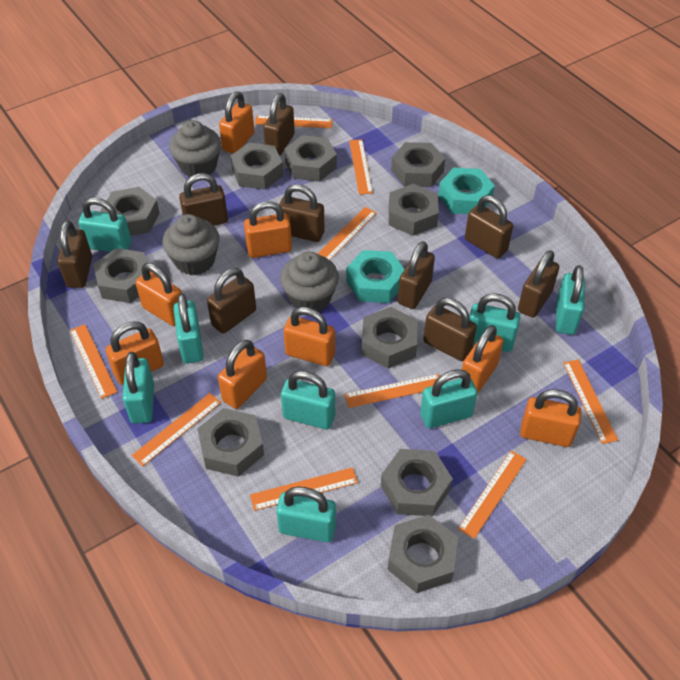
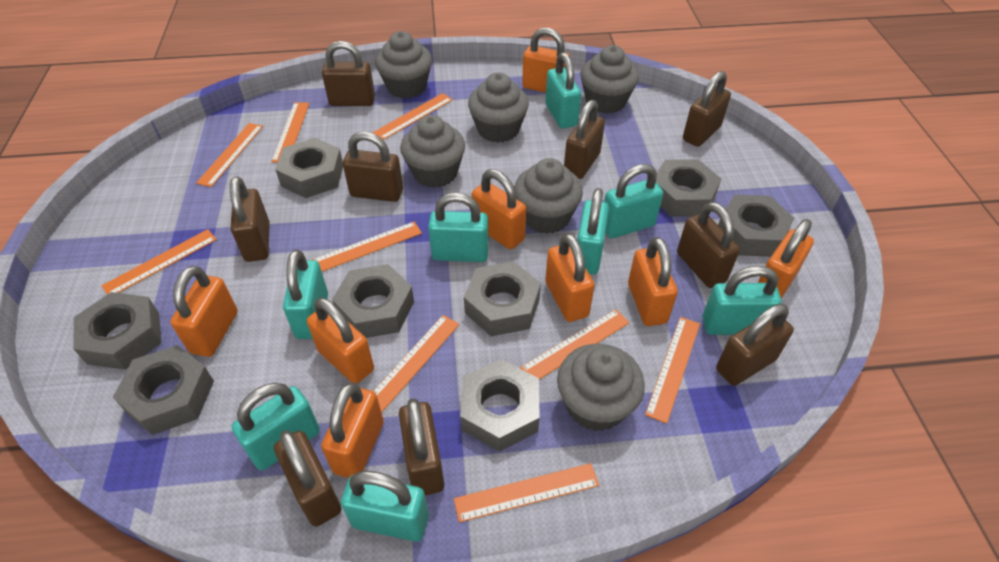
grey cupcake: [163,214,220,275] [169,120,221,177] [280,251,339,312] = 3 -> [375,31,432,99] [400,115,465,188] [468,72,529,143] [514,158,583,234] [557,344,645,431] [581,45,639,114] = 6
grey nut: [93,248,147,303] [101,187,160,236] [197,408,264,477] [230,143,283,190] [284,135,337,182] [361,307,417,368] [381,449,453,516] [388,515,458,593] [389,184,439,236] [391,142,445,187] = 10 -> [73,292,162,370] [113,345,214,435] [275,138,343,198] [332,264,414,338] [460,359,540,452] [464,261,541,336] [656,159,721,217] [718,194,795,257] = 8
turquoise nut: [346,250,404,303] [438,168,495,214] = 2 -> none = 0

